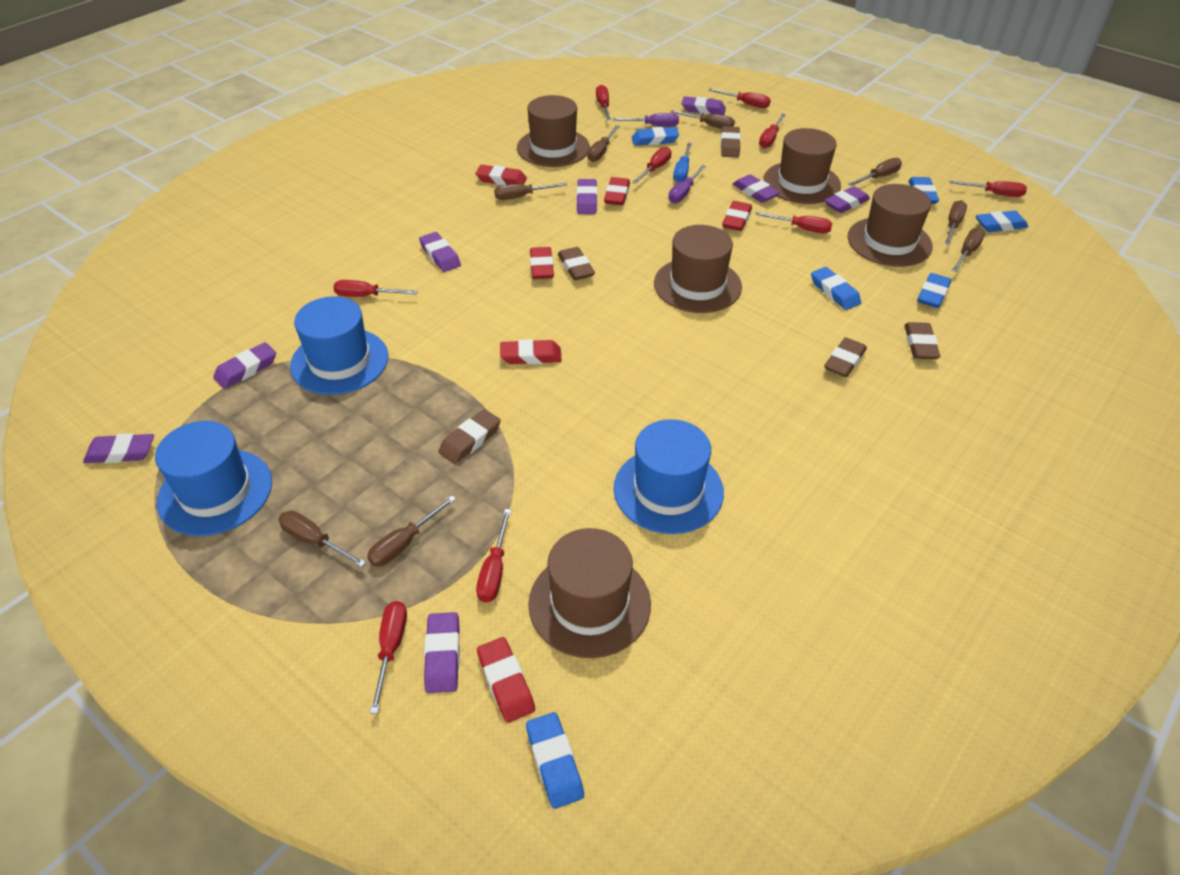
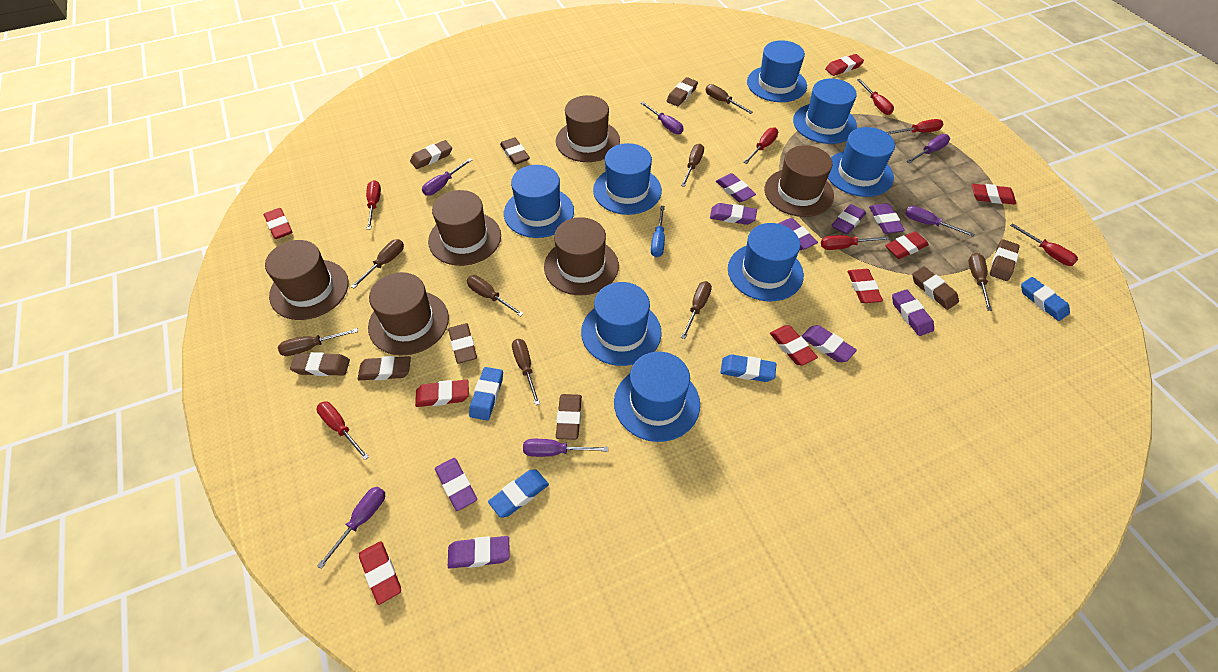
blue eraser: [526,712,584,809] [631,127,679,146] [811,267,861,310] [909,177,939,204] [917,273,951,308] [976,211,1028,232] = 6 -> [469,367,503,420] [488,469,549,518] [720,354,776,382] [1021,277,1070,321] = 4
blue hat: [155,421,272,536] [290,296,388,395] [614,419,724,534] = 3 -> [504,165,574,238] [581,282,661,366] [593,143,662,215] [614,352,700,442] [728,223,804,301] [747,40,807,102] [793,78,857,144] [828,127,895,197] = 8
brown eraser: [438,409,501,464] [558,247,595,280] [721,126,741,158] [824,337,867,377] [904,322,940,359] = 5 -> [290,352,350,376] [358,356,411,380] [410,140,452,169] [448,323,477,364] [500,137,530,165] [556,394,582,440] [667,77,698,107] [912,266,959,310] [990,239,1020,281] = 9
brown hat: [517,95,590,167] [528,528,651,658] [654,225,742,313] [763,128,841,204] [848,184,933,267] = 5 -> [265,240,349,320] [368,272,449,355] [428,190,501,266] [544,217,619,295] [556,95,620,162] [764,145,834,217] = 6
purple eraser: [83,433,154,463] [213,342,276,389] [419,232,461,272] [424,612,460,693] [576,179,597,214] [682,96,726,115] [732,174,780,203] [825,186,870,213] = 8 -> [435,458,477,511] [448,536,510,569] [710,203,757,225] [716,173,756,202] [778,218,818,250] [801,325,857,362] [832,204,866,235] [869,203,905,234] [892,289,934,336] = 9
purple screwdriver: [613,113,679,127] [668,165,707,203] = 2 -> [317,487,385,569] [422,158,472,196] [523,439,608,457] [641,102,683,134] [905,206,974,237] [906,134,950,163] = 6
red eraser: [475,165,527,185] [477,637,535,723] [500,339,562,364] [530,247,554,279] [604,177,630,205] [722,201,752,231] = 6 -> [264,208,292,239] [359,541,401,605] [415,380,469,407] [770,325,818,365] [825,54,864,76] [848,269,883,303] [885,231,929,259] [972,184,1016,204] = 8
red screwdriver: [334,280,418,297] [370,601,407,714] [476,509,511,603] [596,85,611,120] [632,147,672,184] [709,88,771,108] [755,212,832,233] [759,113,786,148] [950,180,1027,197] = 9 -> [316,401,369,460] [366,180,381,230] [744,127,778,164] [821,235,889,250] [857,79,894,115] [886,119,943,134] [1010,223,1078,266] = 7

